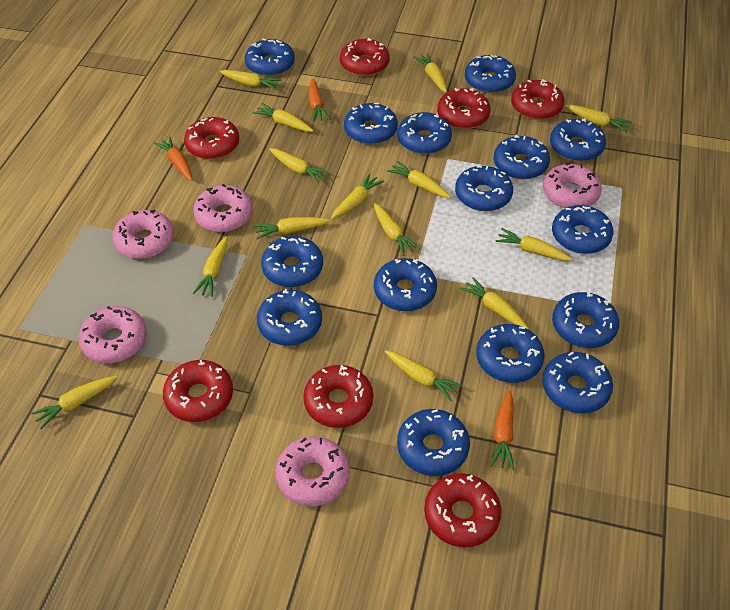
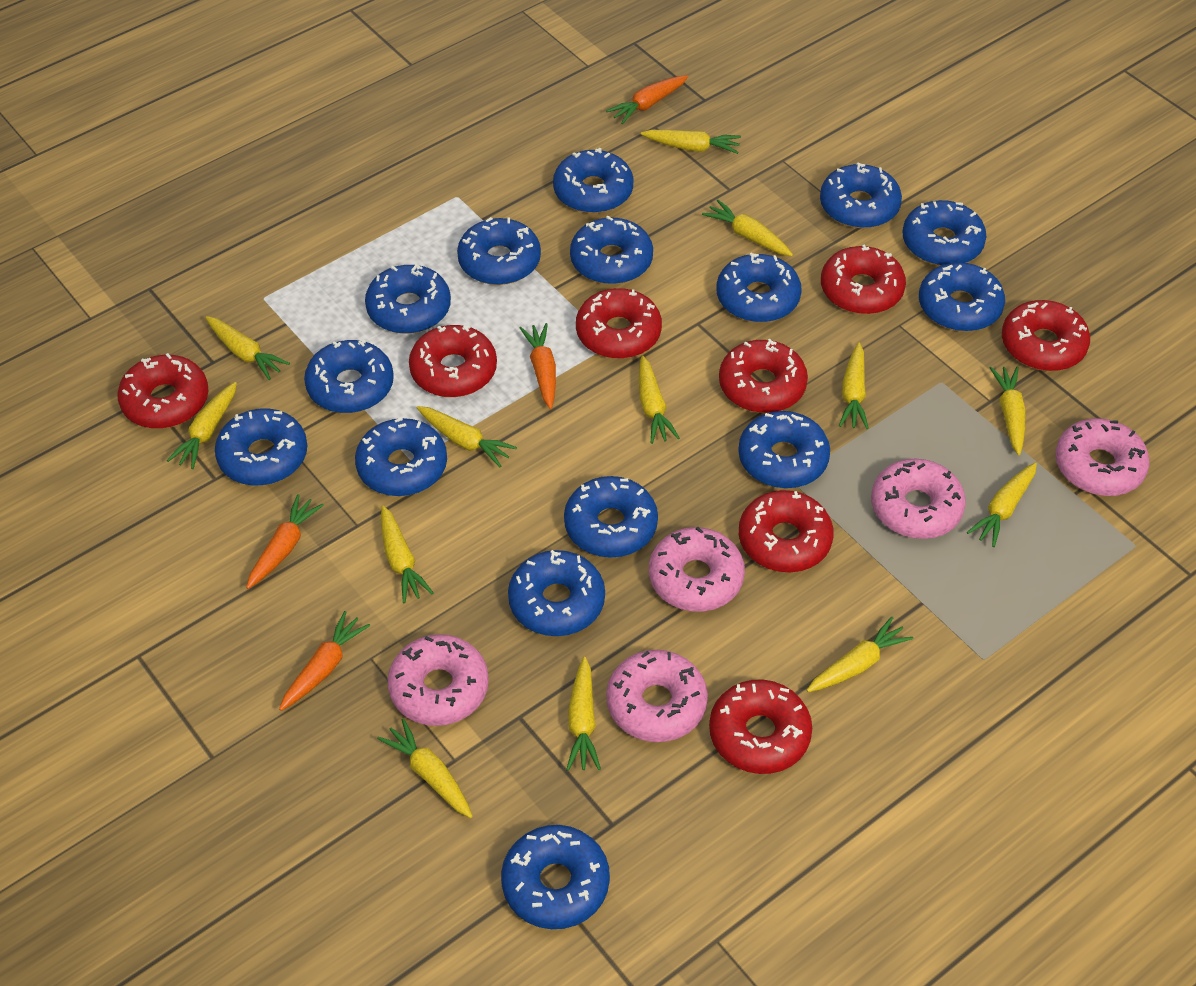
orange carrot: [154,136,193,181] [309,78,330,122] [490,390,514,470] = 3 -> [246,494,324,589] [279,611,370,711] [520,323,556,409] [606,75,688,124] = 4
red donut: [163,360,233,422] [184,117,239,159] [303,365,373,428] [340,38,390,76] [424,473,502,547] [437,88,491,129] [511,79,565,120] = 7 -> [117,353,208,429] [409,325,497,397] [576,288,662,359] [709,679,812,774] [719,339,808,413] [739,490,834,572] [821,245,906,314] [1002,300,1090,371] = 8
yellow carrot: [31,376,118,429] [193,237,228,297] [219,70,282,90] [253,103,313,132] [254,217,330,239] [269,148,330,183] [331,173,384,219] [374,203,420,256] [385,350,463,401] [387,161,451,198] [414,53,447,93] [460,277,529,329] [496,228,572,261] [565,105,632,132] = 14 -> [167,382,237,469] [205,316,290,380] [377,718,473,818] [381,505,433,603] [417,406,517,467] [566,657,601,771] [639,355,680,444] [641,130,741,154] [702,200,793,256] [807,617,913,692] [839,342,869,429] [967,462,1037,547] [990,367,1026,455] = 13

